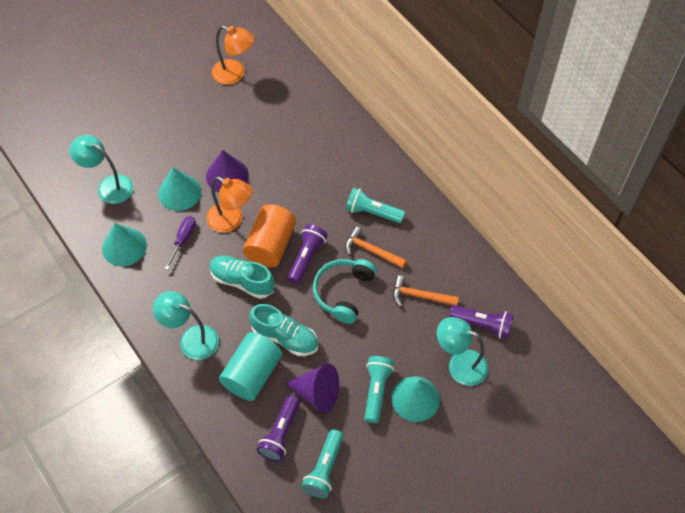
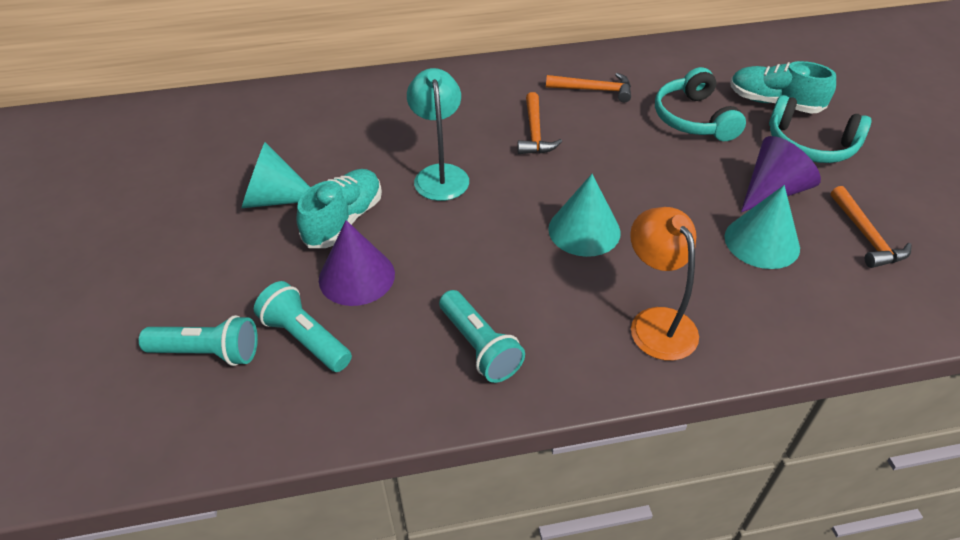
orange cylinder: [243,204,296,267] = 1 -> none = 0
orange hammer: [345,226,407,269] [393,275,459,307] = 2 -> [517,92,562,154] [546,73,631,102] [831,186,912,268] = 3
orange lamp: [206,177,253,233] [212,25,254,85] = 2 -> [630,207,699,361] = 1
purple flashlight: [257,395,300,462] [288,224,328,284] [449,305,514,339] = 3 -> none = 0
purple screwdriver: [164,216,196,270] = 1 -> none = 0
turquoise cylinder: [219,332,282,401] = 1 -> none = 0
turquoise headphones: [313,259,377,324] = 1 -> [655,67,746,141] [769,95,871,163] = 2
turquoise lamp: [70,135,133,204] [153,291,219,360] [437,317,488,386] = 3 -> [407,68,469,201] = 1

